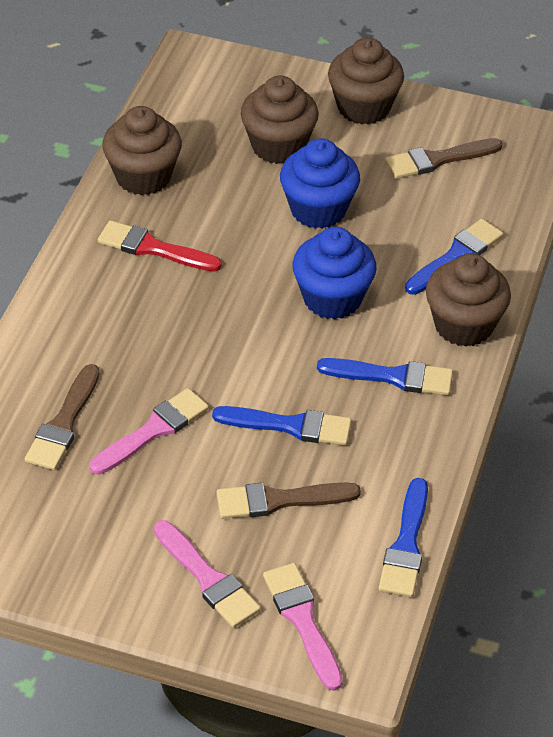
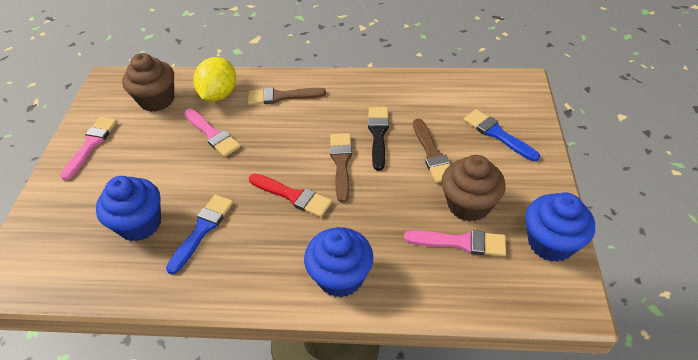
black brush: none = 0 -> [368,107,389,171] = 1
blue brush: [212,406,352,445] [317,358,453,395] [379,478,428,597] [405,219,503,295] = 4 -> [166,195,233,275] [464,109,540,161] = 2
blue cupcake: [280,139,360,229] [292,227,377,319] = 2 -> [96,176,161,241] [304,227,373,297] [525,192,595,262] = 3
brown cupcake: [102,106,182,196] [241,76,319,164] [328,37,404,125] [426,254,511,347] = 4 -> [122,53,174,112] [441,155,506,222] = 2
yellow lemon: none = 0 -> [193,57,236,101] = 1

